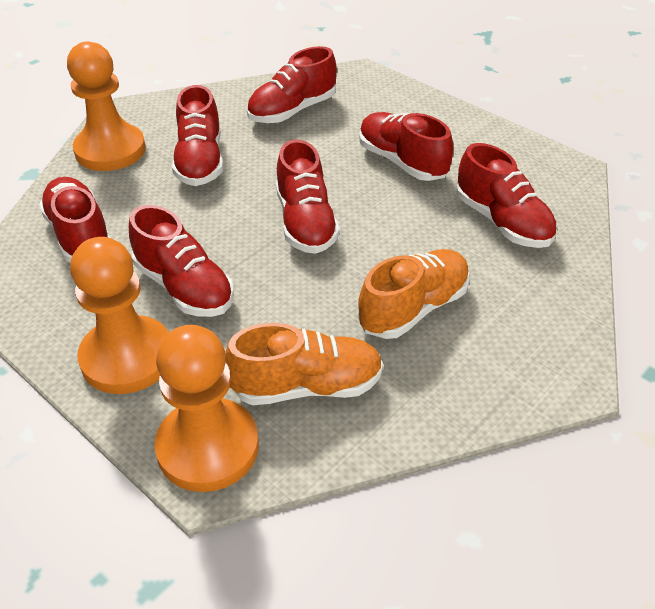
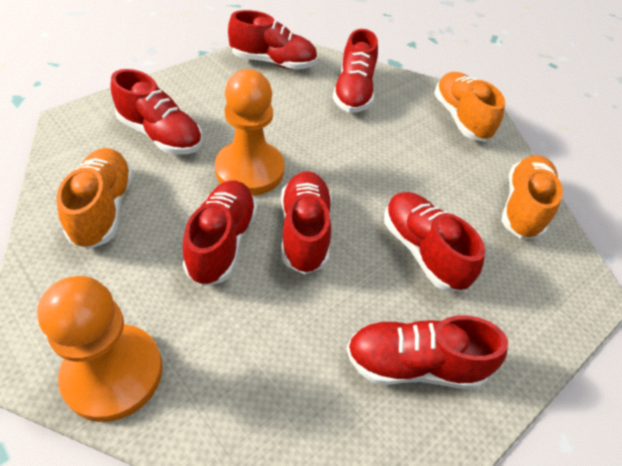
orange pawn: [67,41,146,171] [70,237,169,394] [154,325,259,492] = 3 -> [37,276,163,422] [215,69,285,196] = 2
orange shoe: [225,323,383,405] [358,249,470,339] = 2 -> [56,148,134,250] [434,72,505,142] [501,155,563,239] = 3

